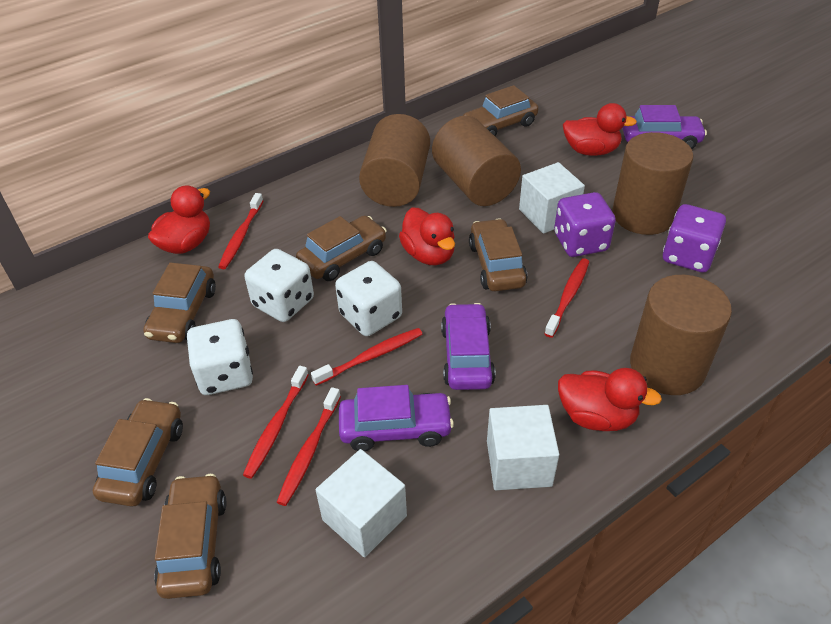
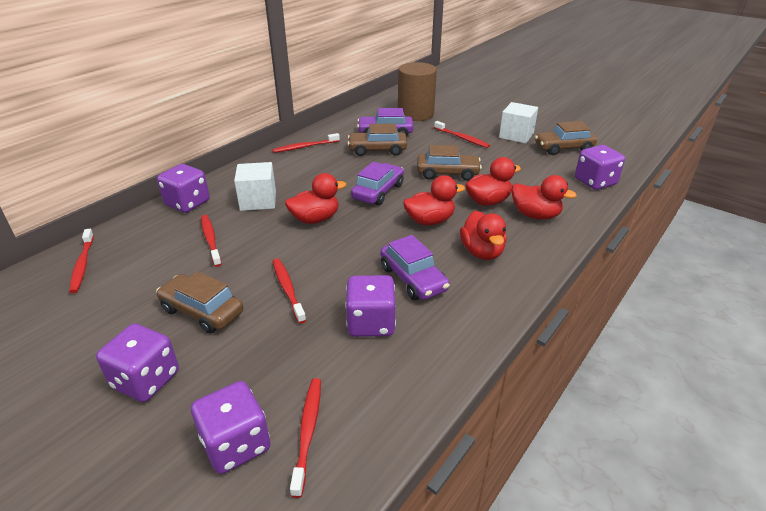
brown car: [93,398,183,507] [143,263,216,343] [154,474,226,599] [296,216,387,281] [463,85,538,136] [469,218,528,291] = 6 -> [156,271,243,334] [348,123,407,156] [417,145,482,181] [535,121,597,155] = 4
brown cylinder: [359,114,430,207] [432,116,521,206] [612,132,693,235] [630,275,732,395] = 4 -> [398,62,437,121] = 1
purple dice: [554,192,616,257] [663,204,726,273] = 2 -> [96,323,179,402] [157,164,210,213] [191,381,270,474] [345,275,396,337] [575,145,625,190] = 5
red duck: [148,185,210,254] [399,208,455,266] [558,368,662,431] [563,103,637,156] = 4 -> [285,173,346,224] [403,175,465,225] [460,211,507,260] [466,157,521,206] [512,175,577,219] = 5
red toothbrush: [218,193,263,269] [243,366,308,479] [277,387,341,506] [311,328,422,386] [544,258,589,338] = 5 -> [69,229,94,293] [201,215,222,267] [272,133,340,153] [272,259,306,324] [290,378,321,498] [434,121,490,148] = 6
white cube: [316,449,407,558] [487,405,559,490] [519,162,585,234] = 3 -> [234,162,276,211] [499,102,538,144] = 2
white dice: [187,319,253,395] [244,249,314,322] [335,261,402,336] = 3 -> none = 0

